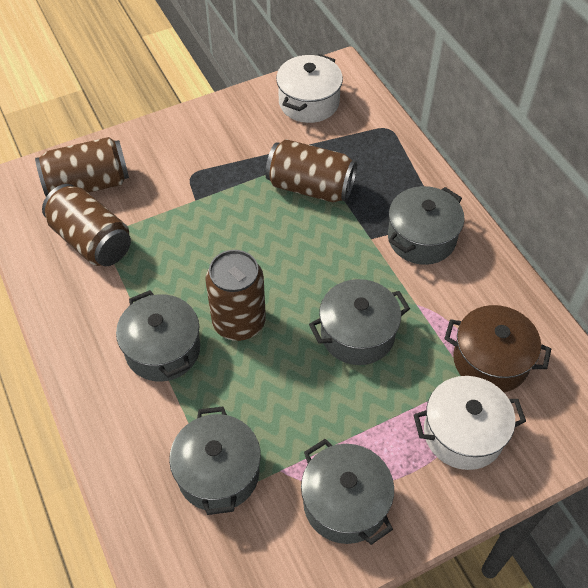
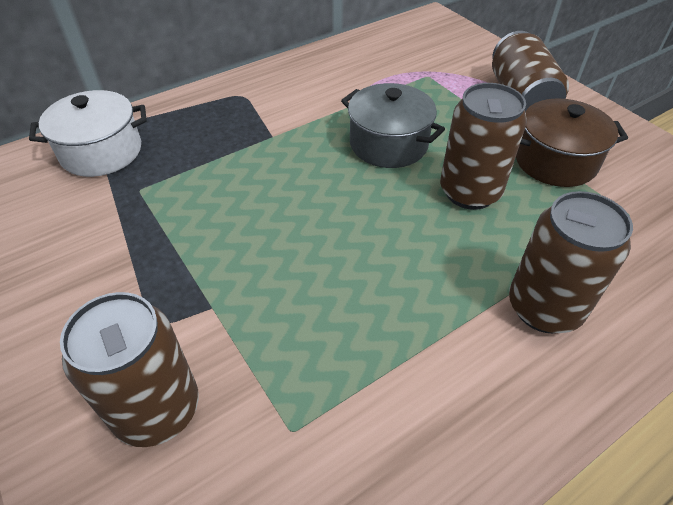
grey pot: [116,290,200,382] [169,407,261,515] [301,439,394,545] [309,279,410,365] [388,186,464,265] = 5 -> [341,83,445,168] = 1
white pot: [276,54,343,123] [413,376,526,470] = 2 -> [29,90,147,177] = 1

